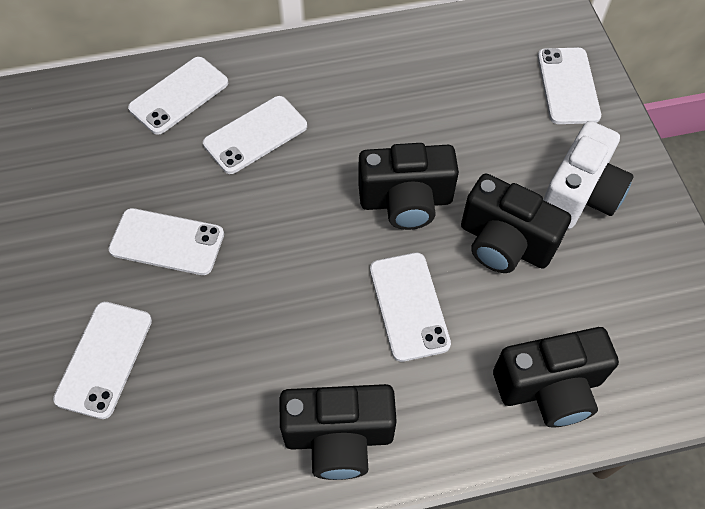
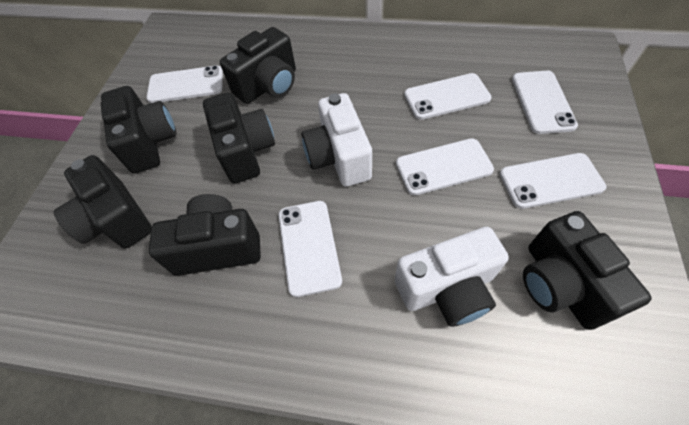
black camera: [280,384,397,480] [358,143,459,230] [461,174,571,273] [493,327,619,427] = 4 -> [53,155,152,249] [101,86,176,174] [149,194,261,276] [203,93,275,183] [220,27,296,104] [523,211,652,330] = 6
white camera: [543,121,634,229] = 1 -> [302,93,372,187] [395,227,509,327] = 2

